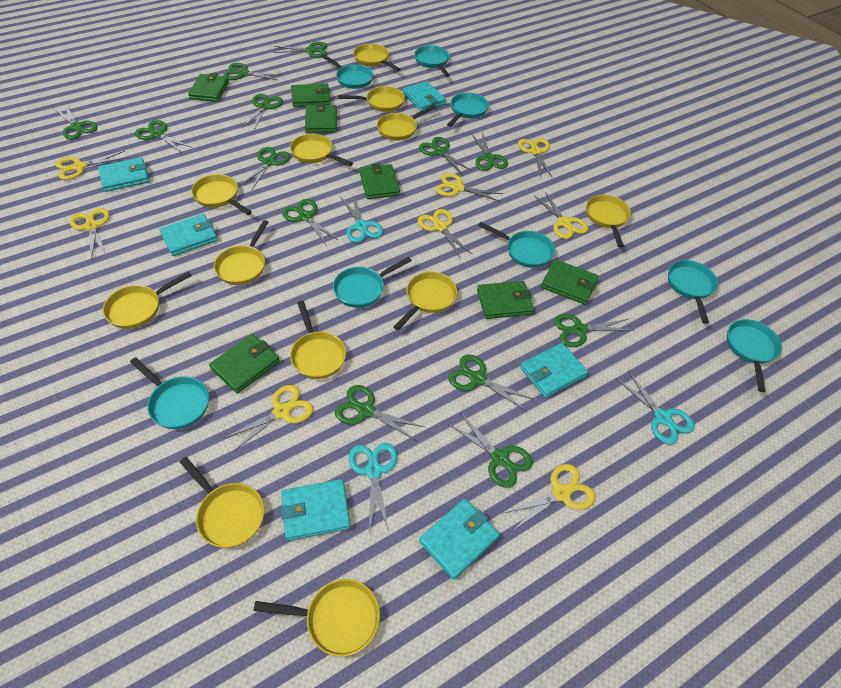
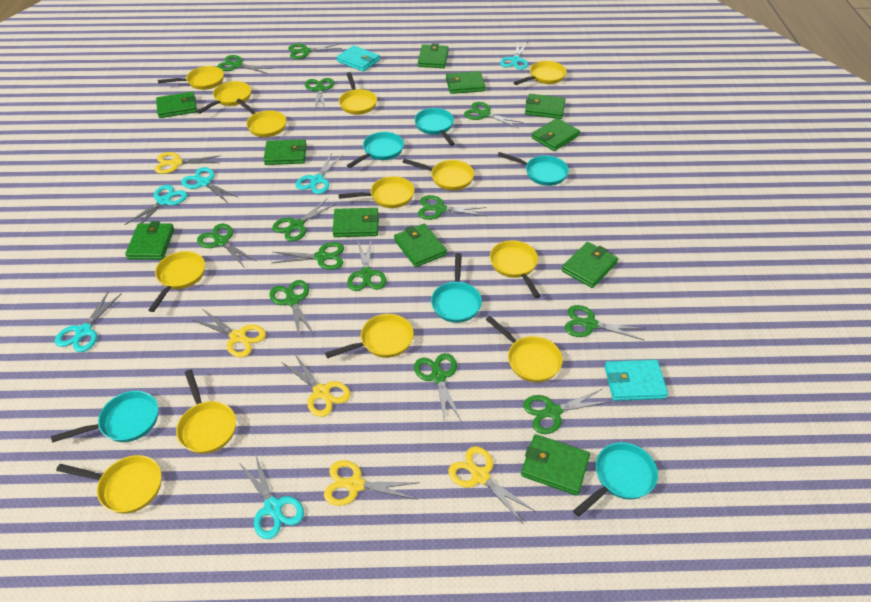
green wallet: [188,73,229,102] [209,334,280,393] [291,83,330,107] [305,103,337,133] [359,163,400,199] [477,281,534,319] [541,259,599,305] = 7 -> [125,221,174,260] [156,92,197,118] [263,139,307,165] [333,208,379,237] [394,223,447,267] [418,43,449,68] [446,71,486,94] [521,434,590,496] [525,94,566,119] [532,118,580,151] [562,242,618,288] = 11
turquoise pan: [130,357,209,429] [321,54,373,89] [333,257,412,308] [414,45,450,77] [447,93,489,127] [478,222,555,268] [668,260,718,324] [727,319,782,392] = 8 -> [51,391,158,443] [347,132,404,168] [414,108,455,146] [431,253,482,323] [497,152,569,186] [573,442,658,517] = 6
turquoise scissors: [341,193,383,243] [349,443,398,533] [615,371,695,444] = 3 -> [55,291,121,352] [124,185,187,225] [181,167,238,203] [239,453,304,539] [296,153,343,194] [500,42,528,70] = 6
turquoise wallet: [98,157,149,192] [159,214,218,256] [280,479,351,541] [403,81,446,111] [419,499,500,580] [520,343,588,398] = 6 -> [337,45,380,72] [605,360,668,401] = 2
yellow pan: [103,271,192,329] [180,457,264,548] [191,174,252,215] [214,220,269,285] [253,579,380,657] [290,134,353,166] [290,301,346,379] [338,86,405,112] [353,44,400,71] [377,104,436,141] [393,272,457,330] [586,195,631,248] = 12 -> [56,455,162,514] [148,251,205,312] [158,66,224,90] [176,370,236,454] [197,81,251,114] [236,99,286,137] [325,314,414,358] [338,176,414,208] [339,72,377,115] [402,159,474,190] [486,316,563,382] [490,240,541,298] [513,61,566,85] = 13
yellow scissors: [55,151,127,180] [70,208,110,259] [223,385,313,453] [418,209,473,258] [436,173,503,202] [504,464,596,530] [518,138,553,178] [534,192,588,239] = 8 -> [155,152,219,174] [193,310,266,357] [281,354,350,417] [324,460,420,506] [448,446,536,523] = 5

